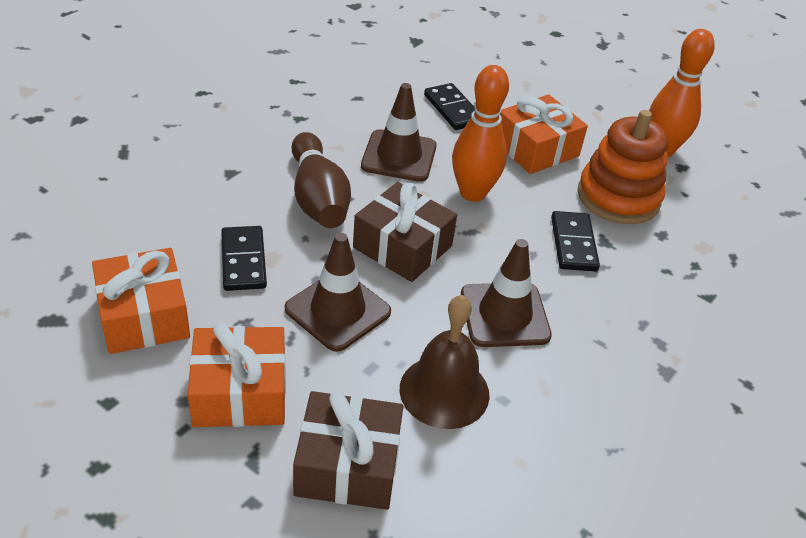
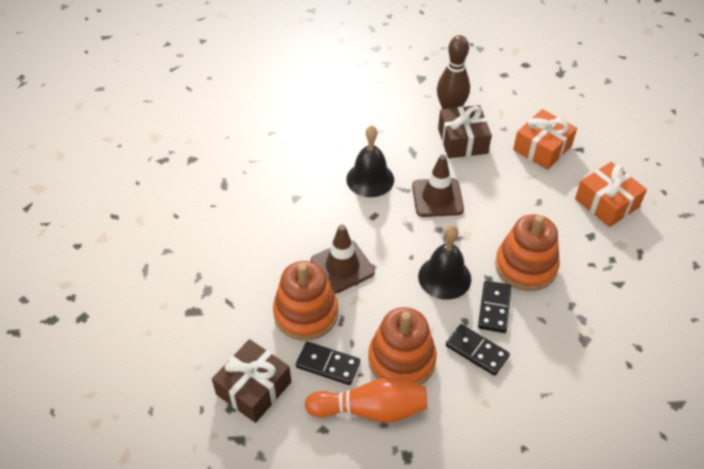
black bell: none = 0 -> [346,125,394,197] [418,225,471,300] = 2
brown bell: [400,295,490,429] = 1 -> none = 0
brown traffic cone: [285,233,391,352] [361,83,437,182] [461,239,552,347] = 3 -> [311,225,375,293] [412,155,464,217] = 2
orange bowling pin: [452,65,509,202] [649,29,715,157] = 2 -> [305,377,427,423] = 1
orange gift: [92,248,190,354] [187,322,286,427] [500,94,588,174] = 3 -> [513,109,577,170] [575,162,647,227] = 2
orange stacking toy: [578,110,668,224] = 1 -> [273,261,338,340] [368,307,437,385] [495,214,560,291] = 3

